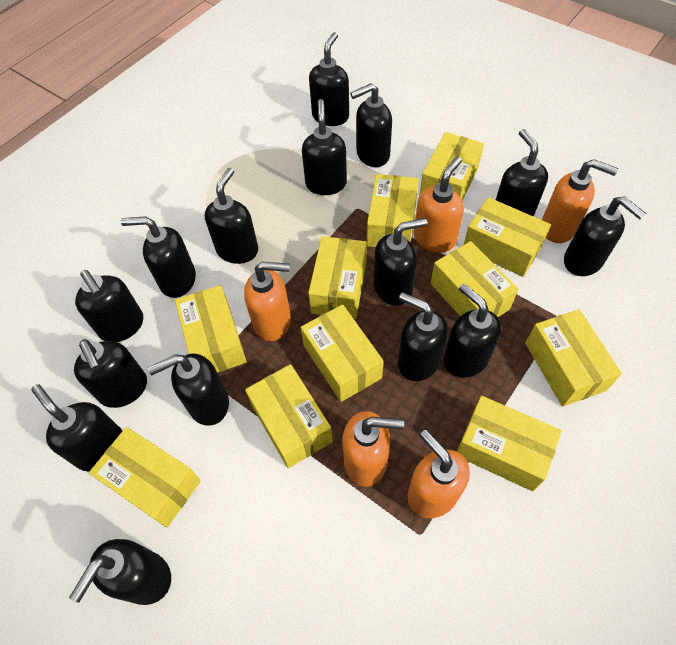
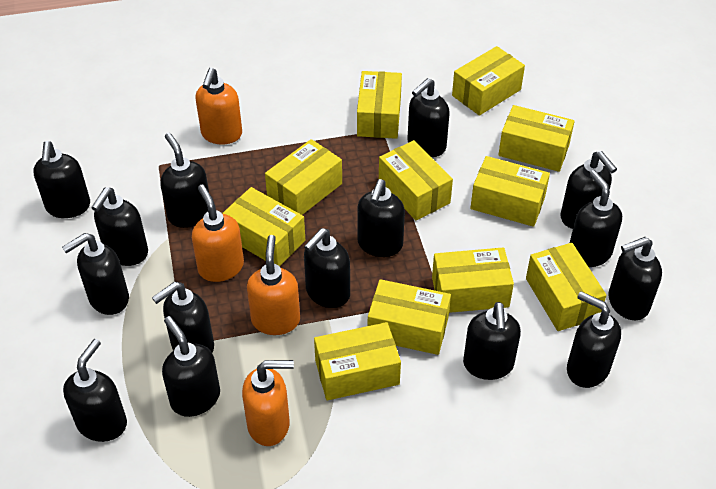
orange soap dispenser: [244,262,291,341] [342,411,404,487] [408,430,470,518] [414,157,464,253] [542,159,618,243] = 5 -> [192,185,244,282] [195,68,242,145] [242,360,294,446] [247,235,300,335] = 4

